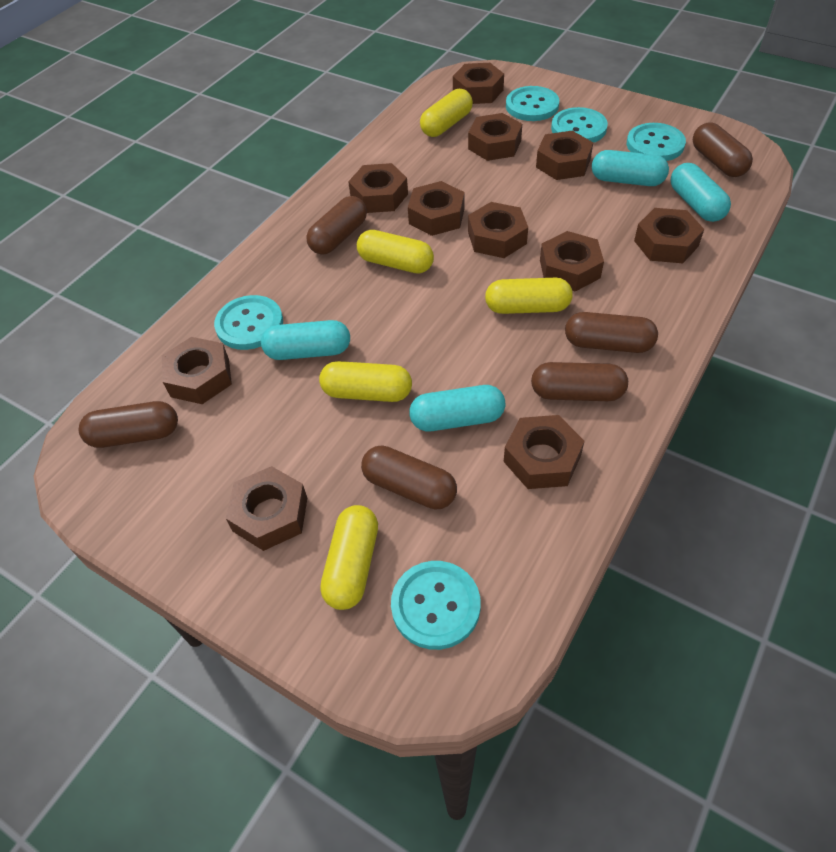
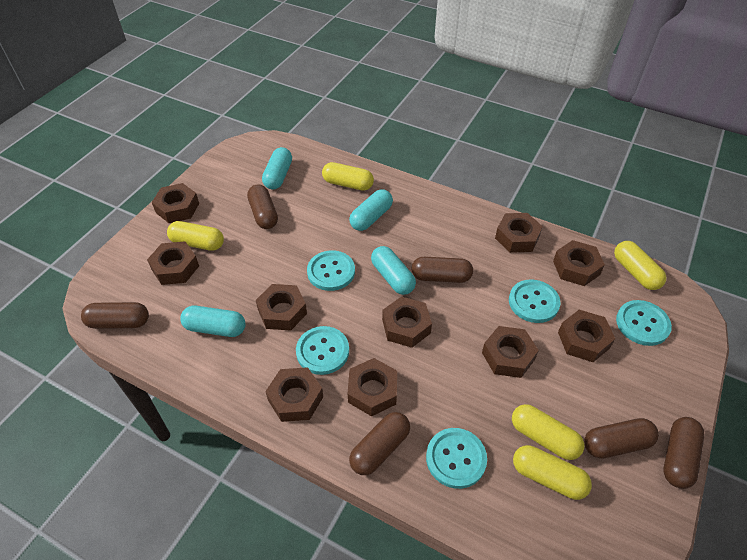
brown nut: [162,337,232,404] [226,466,307,551] [348,163,408,213] [408,181,465,236] [453,63,504,104] [468,113,522,161] [468,202,528,258] [504,415,584,489] [536,131,593,180] [540,231,604,292] [634,208,704,263] = 11 -> [147,241,199,285] [152,183,199,223] [256,284,307,331] [265,367,323,422] [348,358,397,416] [382,296,432,348] [482,326,539,378] [495,213,543,253] [553,240,605,286] [558,310,615,362] = 10

